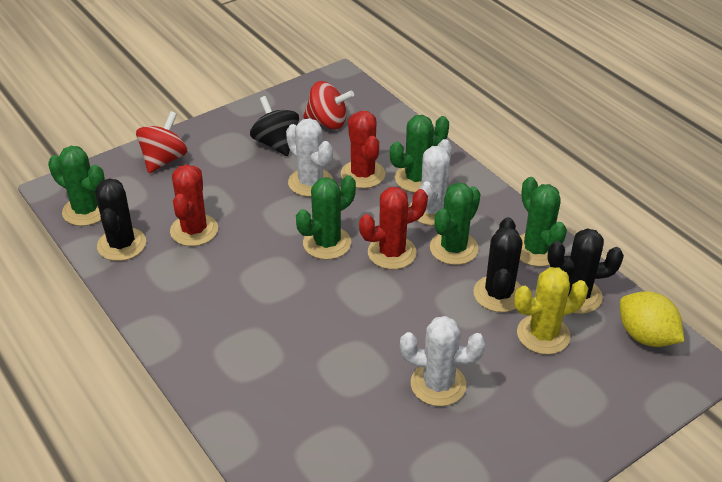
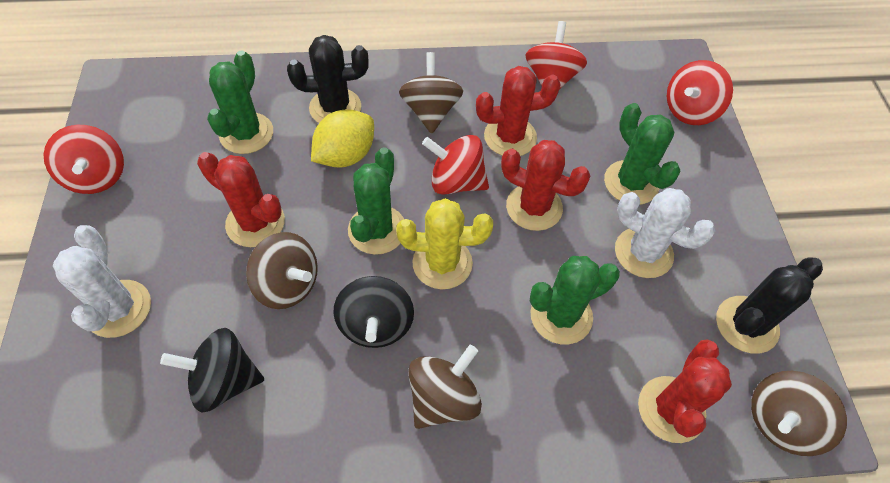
black cactus: [95,178,146,261] [474,217,523,312] [547,228,624,314] = 3 -> [287,35,369,123] [716,257,823,354] = 2
black spinning top: [250,96,299,156] = 1 -> [160,328,264,413] [333,276,414,348] = 2
brown spinning top: none = 0 -> [246,232,318,309] [399,52,463,134] [409,345,482,429] [751,371,847,456] = 4
green cactus: [48,146,105,226] [296,175,356,260] [390,115,449,193] [430,182,481,265] [520,177,567,267] = 5 -> [207,50,273,154] [348,147,404,255] [530,256,620,344] [604,103,680,205] = 4
red cactus: [170,165,218,246] [341,111,385,188] [359,187,428,269] = 3 -> [197,152,285,247] [476,66,561,156] [501,140,591,231] [638,339,732,443] = 4
red spinning top: [136,111,187,173] [303,81,354,129] = 2 -> [44,125,124,194] [422,135,489,195] [525,21,587,90] [667,60,733,125] = 4
white cactus: [286,118,333,197] [400,316,486,406] [410,139,452,226] = 3 -> [53,225,151,338] [615,188,715,278] = 2

